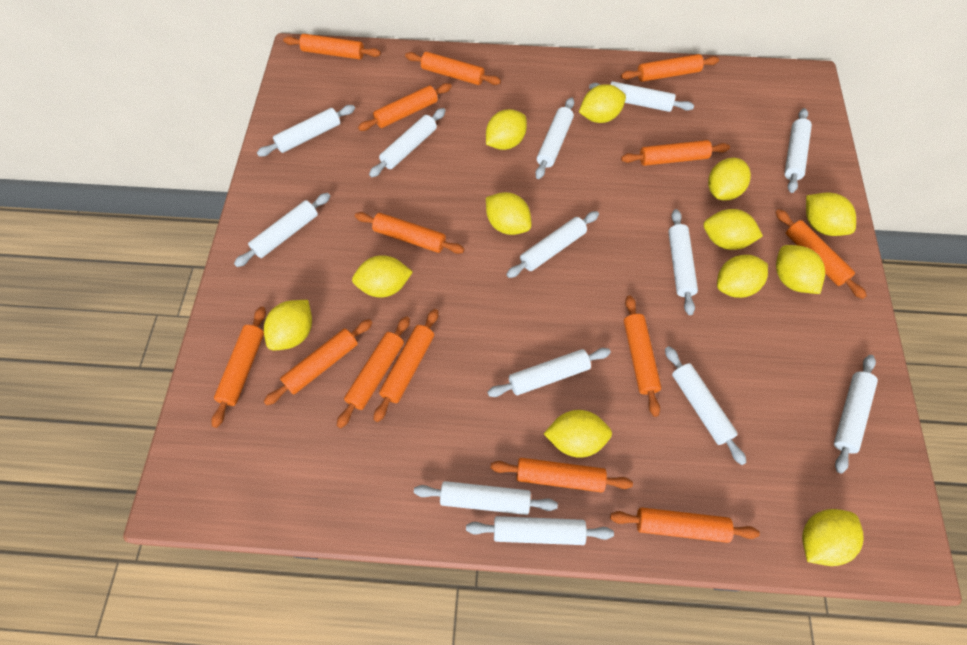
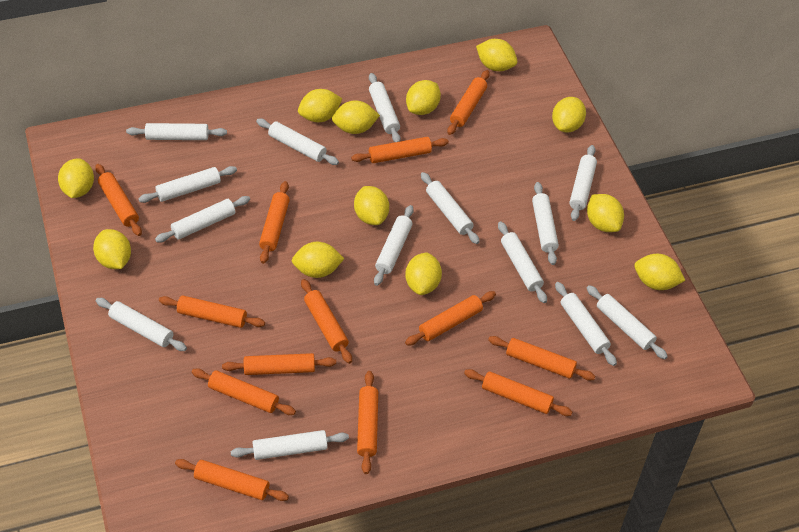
orange rolling pin: [211,306,266,428] [264,319,372,405] [283,34,381,60] [337,316,410,428] [355,212,465,254] [358,83,452,131] [374,309,439,422] [405,52,501,85] [490,458,633,492] [610,507,760,543] [621,54,719,82] [621,140,730,166] [624,295,661,417] [775,209,867,299] = 14 -> [95,164,142,236] [159,296,265,328] [175,459,289,501] [192,368,296,415] [222,353,336,375] [259,181,290,264] [301,279,352,364] [351,137,449,163] [357,371,378,474] [405,291,496,345] [447,70,490,135] [464,369,572,416] [488,336,595,381] = 13
white rolling pin: [234,193,330,267] [257,105,355,157] [369,108,446,177] [414,481,558,515] [466,516,614,545] [487,348,611,397] [506,211,599,278] [535,97,574,179] [589,81,694,112] [665,346,747,465] [668,209,698,315] [784,108,812,193] [834,355,878,473] = 13 -> [96,298,187,351] [126,123,227,140] [138,166,237,203] [155,196,250,242] [230,430,349,460] [256,119,339,165] [369,73,401,142] [374,205,414,286] [421,172,480,244] [498,222,547,303] [532,182,559,265] [555,282,617,366] [569,145,597,221] [587,285,668,359] = 14

